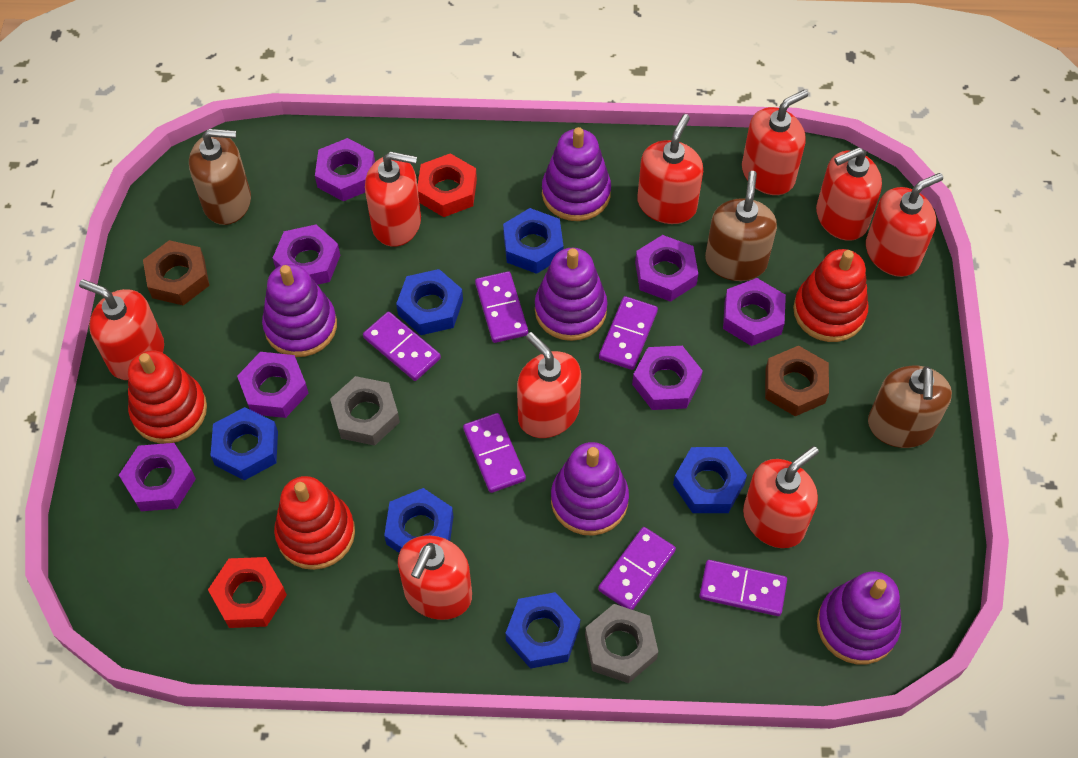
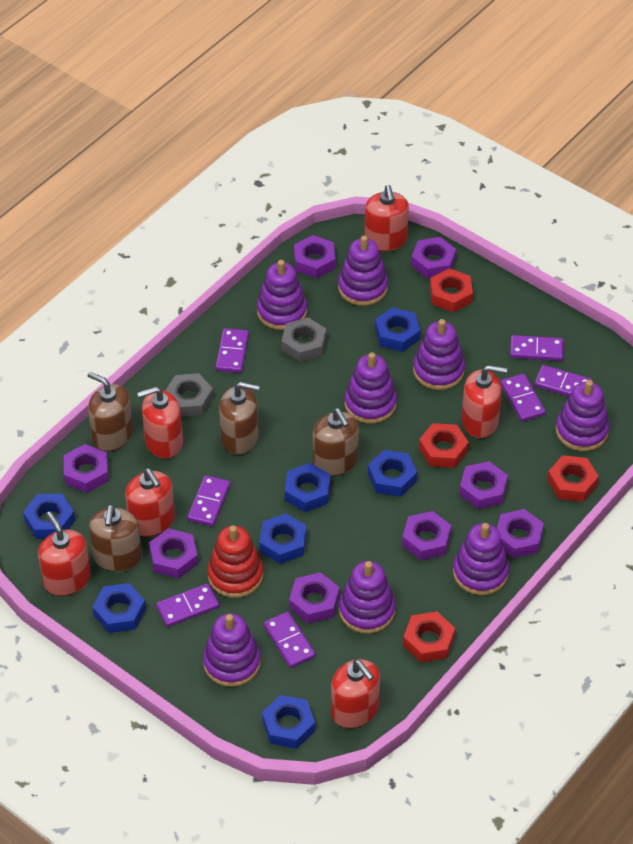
blue nut: [210,407,278,480] [384,488,453,553] [396,269,463,335] [503,208,563,274] [505,592,580,669] [673,447,747,513] = 6 -> [23,494,75,539] [92,583,146,633] [259,513,306,564] [262,695,315,749] [285,463,330,512] [368,450,417,497] [375,307,421,352] = 7
brown nut: [143,240,210,306] [765,346,829,416] = 2 -> none = 0
brown soap dispenser: [189,129,251,225] [705,171,777,281] [868,366,952,448] = 3 -> [88,372,133,451] [89,505,142,572] [219,382,260,455] [313,408,359,476] = 4
purple domino: [363,312,441,381] [463,413,526,493] [475,271,528,343] [598,527,676,610] [599,296,658,370] [699,560,787,616] = 6 -> [156,583,220,627] [187,475,230,526] [216,328,249,373] [264,611,315,668] [501,374,546,422] [510,335,564,361] [534,365,592,397] = 7
purple nut: [119,443,196,511] [237,352,309,418] [273,225,340,285] [315,138,375,201] [632,346,703,410] [635,235,698,302] [723,278,786,346] = 7 -> [64,444,109,493] [149,528,198,578] [289,572,339,624] [294,235,336,278] [402,511,451,560] [411,237,456,279] [459,461,508,509] [497,509,544,558] = 8
purple stacking toy: [262,264,337,357] [535,248,608,341] [542,127,611,221] [551,442,629,536] [817,571,901,665] = 5 -> [203,613,261,687] [257,260,307,330] [338,236,388,306] [339,561,396,634] [345,352,397,424] [413,319,465,390] [453,523,509,595] [556,380,610,451] = 8
red nut: [208,557,287,628] [417,153,477,217] = 2 -> [403,611,455,663] [419,423,469,468] [430,268,473,312] [547,455,599,502] = 4
red soap dispenser: [79,279,164,380] [365,152,421,247] [398,535,472,620] [517,332,581,438] [637,114,703,224] [742,90,808,195] [743,446,819,548] [816,147,882,241] [866,173,943,277] = 9 -> [38,512,91,596] [125,468,175,537] [137,386,183,459] [331,659,380,728] [364,185,409,251] [461,365,507,438] = 6
red stacking toy: [128,350,207,444] [274,476,355,570] [793,249,869,342] = 3 -> [207,525,263,598] = 1

